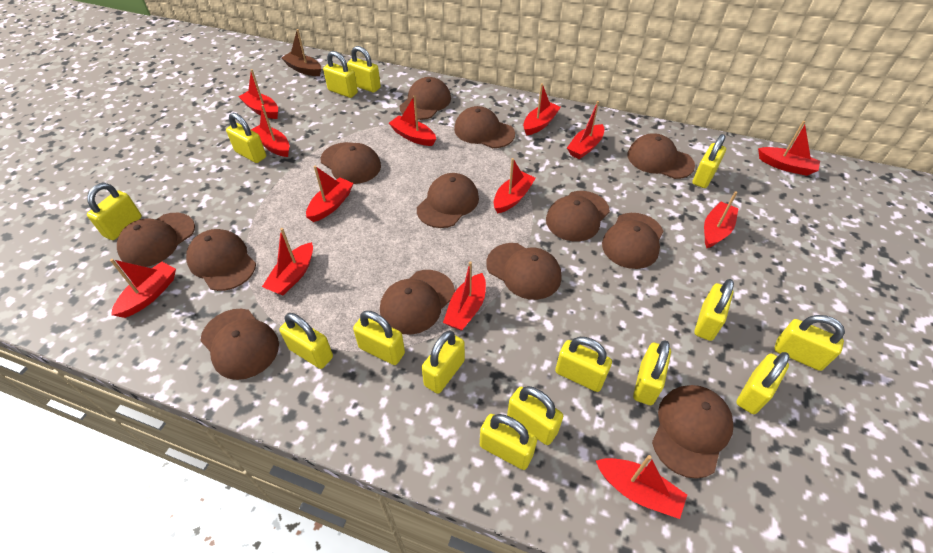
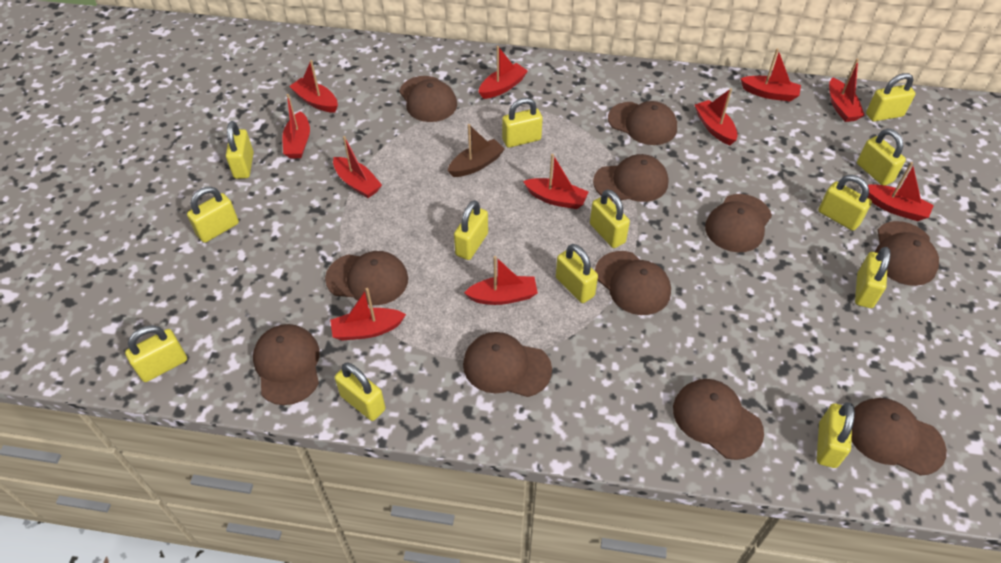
brown cap: [117,213,195,267] [186,229,256,291] [200,309,279,380] [321,142,381,184] [380,270,455,334] [400,77,451,120] [417,173,479,228] [454,106,515,148] [486,243,561,300] [546,191,610,241] [602,213,663,269] [627,133,695,179] [652,385,734,479] = 13 -> [253,324,320,405] [325,251,408,305] [399,76,457,122] [463,332,552,397] [593,154,668,202] [595,251,671,315] [608,101,677,145] [673,379,764,460] [705,194,772,252] [851,398,947,476] [875,221,939,286] = 11
red boat: [110,259,176,318] [238,69,278,119] [251,105,289,157] [262,228,313,295] [306,166,354,222] [389,95,436,146] [443,261,486,331] [493,158,536,213] [523,83,561,136] [567,101,604,159] [596,455,687,519] [704,191,739,248] [758,121,820,176] = 13 -> [282,94,310,159] [289,60,338,113] [330,288,406,341] [333,136,382,198] [464,256,538,305] [479,46,528,99] [523,154,588,209] [695,88,738,145] [740,48,801,101] [829,59,865,122] [867,162,934,221] = 11
yellow padlock: [87,183,142,240] [226,113,266,163] [279,313,333,369] [323,51,358,98] [347,46,381,93] [353,311,405,365] [421,331,465,394] [480,414,537,470] [507,386,563,445] [555,337,612,392] [633,340,671,405] [692,134,726,188] [694,279,734,341] [736,352,790,414] [774,315,845,371] = 15 -> [125,325,187,382] [187,187,239,243] [226,121,254,179] [335,363,386,421] [454,200,488,260] [502,98,543,148] [556,244,598,303] [590,189,630,248] [817,402,855,468] [818,175,872,231] [855,247,890,308] [857,129,906,186] [866,73,915,122] = 13

